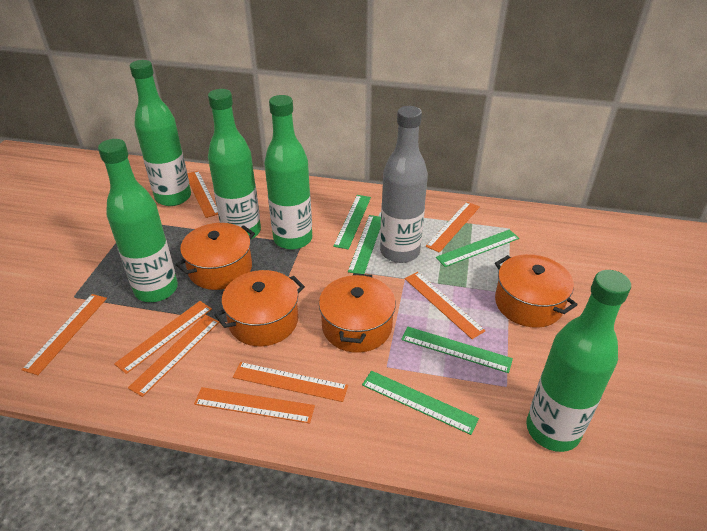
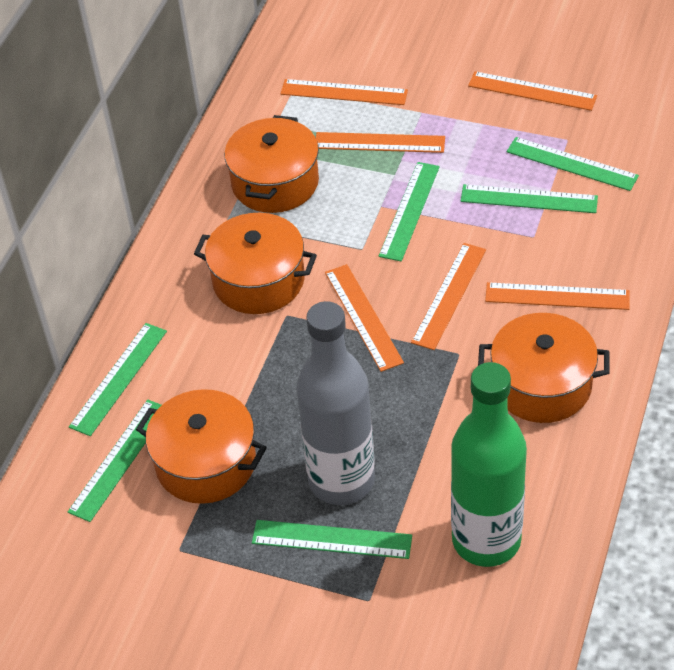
green bottle: [98,139,178,302] [130,60,191,206] [208,89,261,239] [264,95,312,250] [526,270,631,452] = 5 -> [451,362,527,567] = 1
green ruler: [333,195,371,249] [348,215,381,274] [362,371,479,435] [401,326,513,373] [436,230,519,267] = 5 -> [68,399,162,522] [69,323,167,436] [252,520,412,559] [379,162,440,262] [461,184,598,213] [507,137,639,191] = 6
orange ruler: [22,294,107,375] [114,301,212,374] [128,315,219,397] [187,171,218,218] [194,387,315,423] [233,362,348,402] [405,272,486,339] [426,202,480,253] = 8 -> [280,79,408,105] [316,132,445,153] [325,264,404,372] [411,243,486,350] [468,71,597,111] [485,282,630,310] = 6

